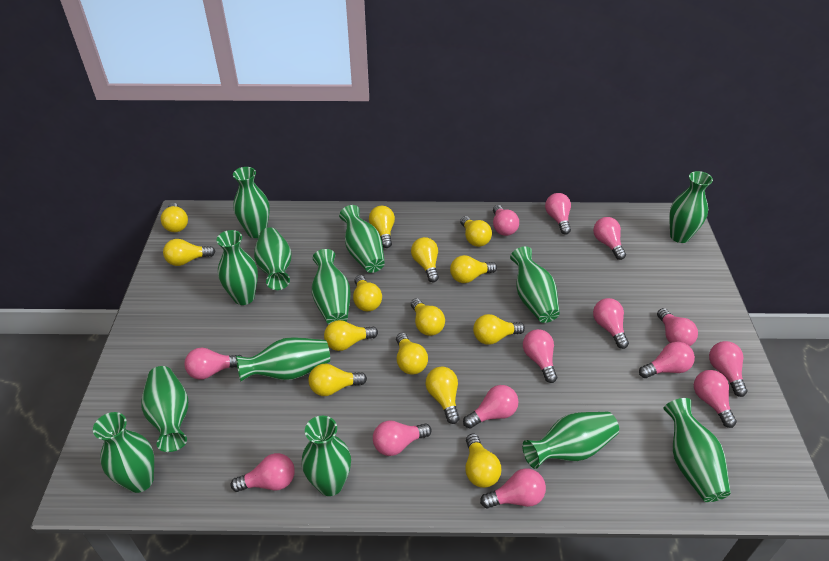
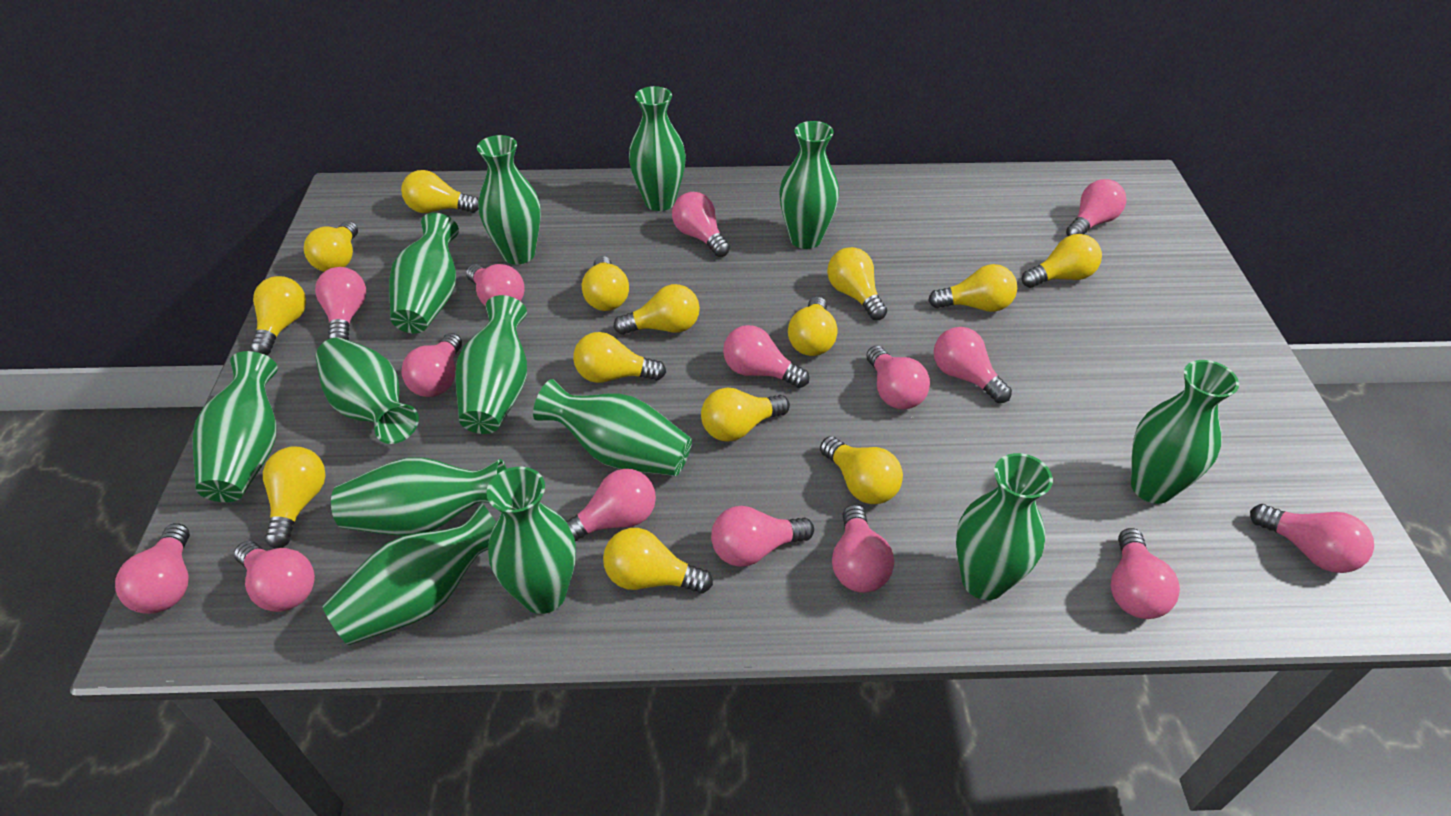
pink light bulb: [184,348,242,379] [231,453,295,492] [373,421,432,456] [463,385,519,428] [480,468,546,509] [493,205,519,236] [523,329,557,383] [545,193,571,235] [593,217,626,260] [593,298,629,349] [639,342,695,378] [657,308,698,346] [694,370,737,428] [709,341,747,397] = 14 -> [115,523,190,614] [234,541,315,612] [315,267,366,340] [401,333,462,397] [466,264,525,306] [566,469,656,541] [672,192,730,257] [711,506,814,567] [723,325,809,388] [832,504,894,593] [866,346,930,409] [934,327,1012,403] [1066,179,1126,236] [1111,528,1180,619] [1250,504,1374,573] = 15

